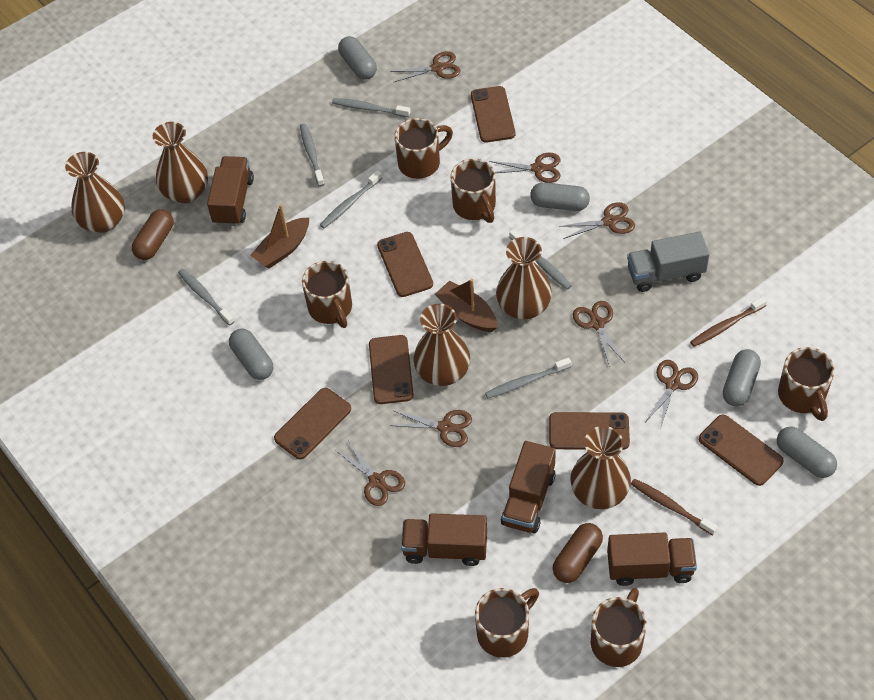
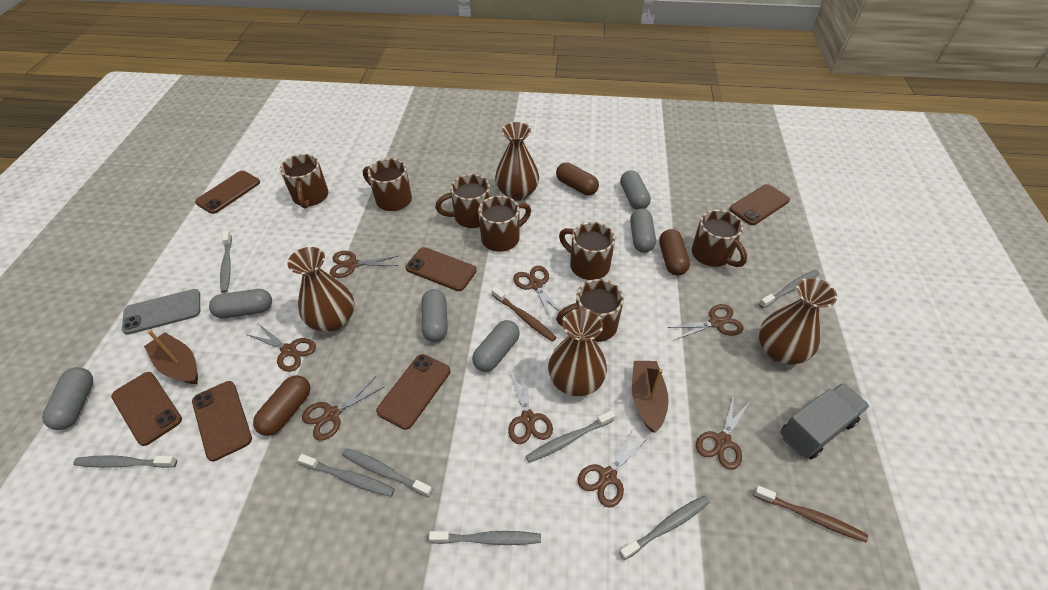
brown capsule: [132,209,174,260] [553,523,603,583] = 2 -> [253,375,310,436] [556,163,599,195] [659,229,690,276] = 3
brown mug: [302,261,352,328] [394,118,453,179] [451,159,496,223] [475,588,539,658] [591,588,647,667] [778,347,835,421] = 6 -> [280,154,328,209] [363,158,412,211] [435,174,491,228] [478,196,531,252] [556,279,624,342] [559,222,615,280] [692,209,747,267] = 7
brown scissors: [335,440,405,506] [390,51,461,82] [390,410,472,447] [489,153,560,183] [559,202,635,239] [573,301,625,367] [645,360,698,426] = 7 -> [246,324,316,372] [302,377,385,440] [330,251,398,278] [508,372,553,444] [513,266,560,319] [578,429,649,508] [667,304,744,340] [696,394,751,470] = 8
brown truck: [207,156,254,226] [401,513,487,566] [501,441,556,533] [607,533,697,586] = 4 -> none = 0
brown vase: [65,152,125,233] [153,122,208,203] [413,304,470,386] [496,237,552,319] [570,426,631,509] = 5 -> [287,247,354,332] [495,122,539,201] [548,308,607,396] [759,278,837,364] = 4
grey capsule: [229,329,273,380] [338,36,377,80] [530,182,590,211] [723,349,761,407] [777,427,837,478] = 5 -> [42,367,93,430] [209,289,272,318] [422,289,448,342] [472,320,520,372] [620,170,651,210] [630,209,656,253] = 6
grey phone: none = 0 -> [122,289,200,335] = 1
grey toothbrush: [178,269,235,326] [300,124,325,187] [320,170,382,228] [332,98,410,117] [485,357,571,398] [509,229,572,290] = 6 -> [73,455,177,468] [220,231,232,293] [298,454,395,497] [342,448,432,497] [429,531,541,545] [526,410,615,463] [619,495,710,560] [759,270,820,308] = 8

